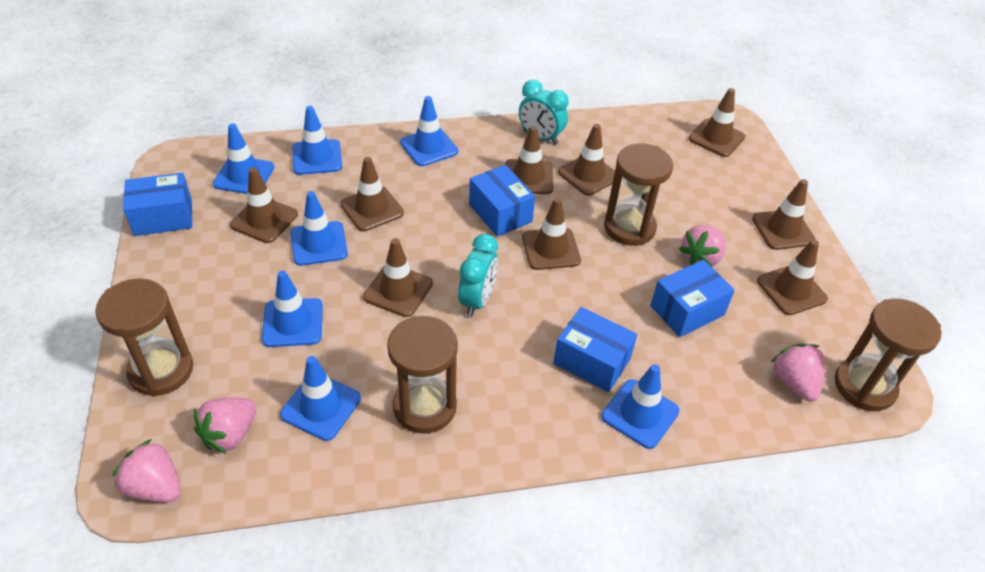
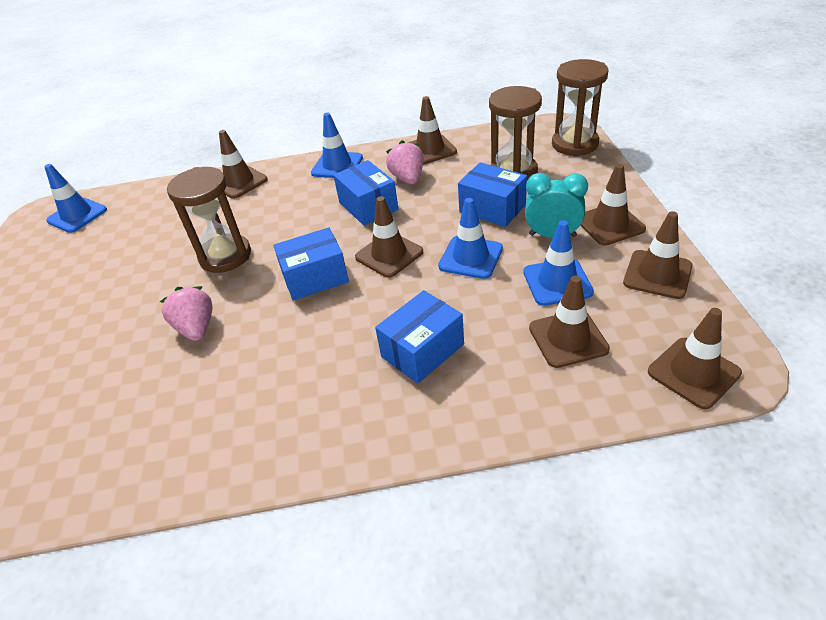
blue traffic cone: [213,123,274,194] [262,271,323,347] [280,356,361,441] [290,191,348,266] [292,106,342,175] [400,96,458,166] [601,364,680,449] = 7 -> [44,164,107,233] [311,113,363,178] [438,198,503,279] [523,220,594,306] = 4
brown hourglass: [95,278,193,397] [387,316,458,434] [604,143,673,246] [835,298,942,411] = 4 -> [167,167,251,273] [489,86,542,180] [552,59,609,156] = 3
brown traffic cone: [230,167,298,243] [340,157,404,231] [363,238,433,317] [505,126,553,194] [522,197,581,270] [558,124,615,196] [688,88,745,157] [752,179,816,250] [757,239,828,315] = 9 -> [219,130,268,199] [355,196,423,278] [408,96,457,165] [529,276,610,368] [580,164,646,246] [623,211,693,299] [648,308,742,409] = 7
pink strawberry: [112,439,181,502] [194,398,256,454] [679,225,726,267] [770,343,825,402] = 4 -> [160,286,212,341] [386,140,424,184] = 2
turquoise clock: [458,234,498,317] [519,80,569,145] = 2 -> [525,173,588,238] = 1

